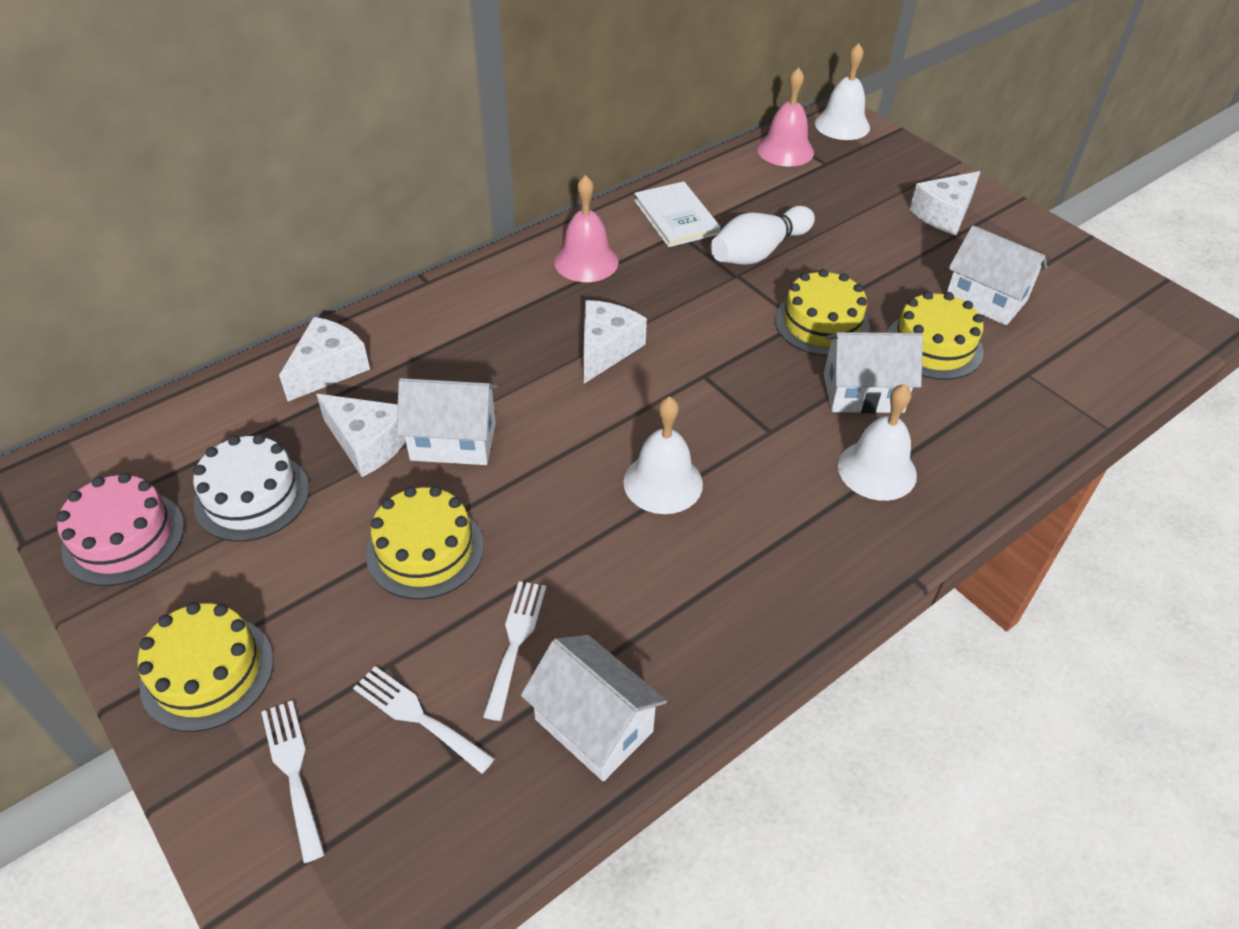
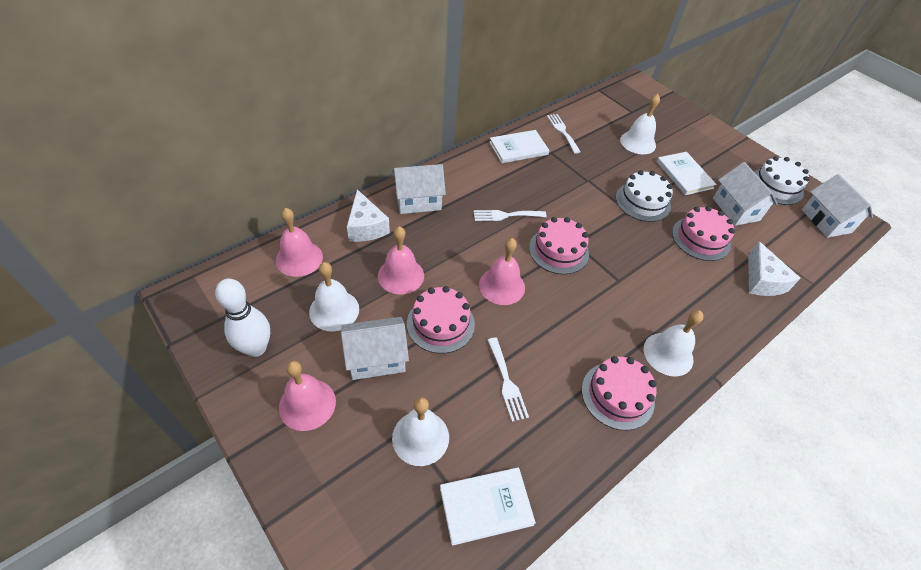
pink bell: [554,175,619,282] [757,67,814,167] = 2 -> [276,208,323,277] [279,361,336,431] [378,226,424,294] [479,238,525,305] = 4
pink cake: [56,473,184,586] = 1 -> [407,286,475,354] [529,217,589,274] [582,356,657,430] [672,206,735,261] = 4
white bell: [623,396,703,514] [815,43,870,140] [838,384,917,501] = 3 -> [309,262,359,331] [392,397,449,466] [620,94,660,154] [644,310,704,376] = 4
white book: [634,181,721,247] = 1 -> [440,467,536,546] [489,130,549,163] [657,152,717,195] = 3
white cake: [193,434,309,542] = 1 -> [616,170,673,222] [754,156,809,205] = 2
white cheese: [279,317,370,401] [316,394,406,477] [583,300,647,384] [910,171,980,235] = 4 -> [347,189,390,242] [748,241,801,296] = 2
yellow cake: [137,602,273,732] [366,486,484,599] [775,269,870,356] [887,291,983,380] = 4 -> none = 0

